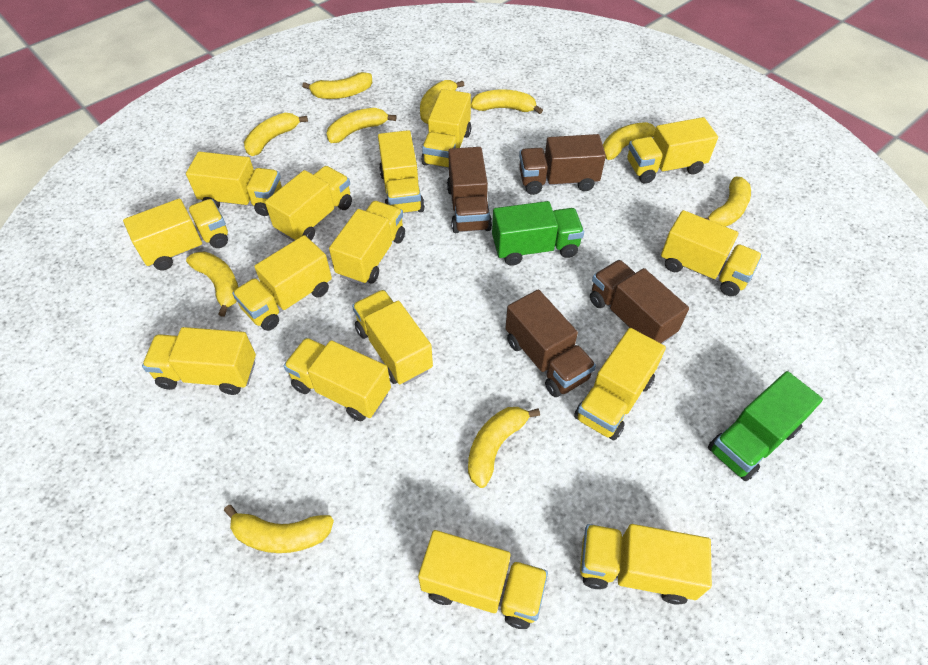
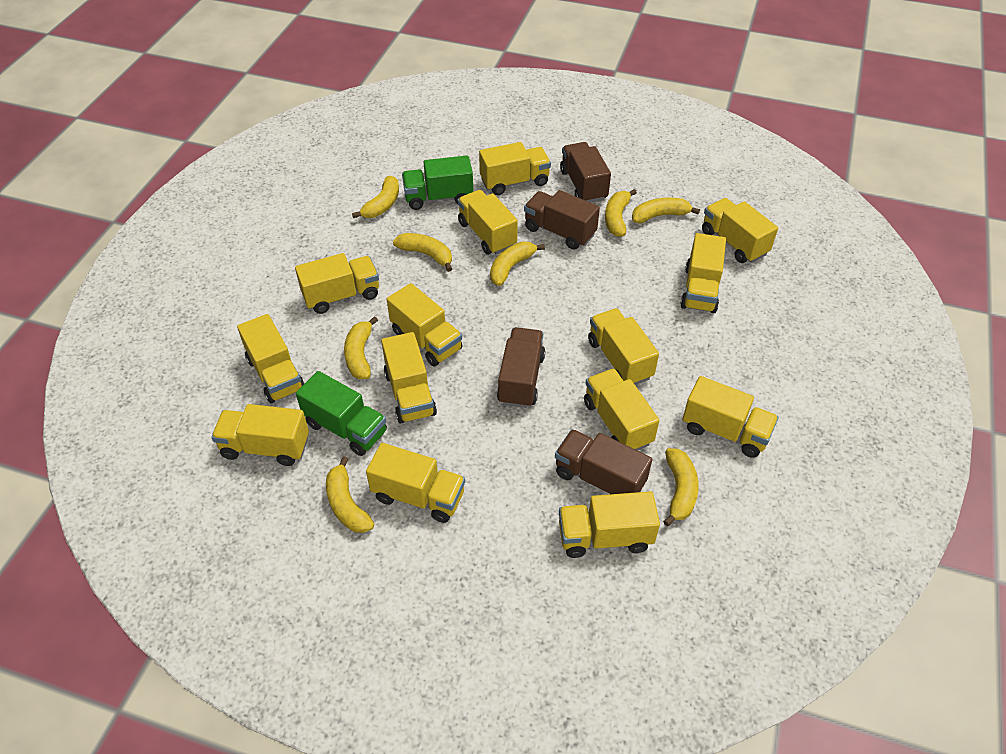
yellow banana: [186,251,238,317] [224,505,334,553] [244,113,308,156] [302,72,372,99] [326,108,396,143] [420,80,464,124] [468,407,540,488] [471,89,543,114] [603,122,656,160] [705,177,751,227] = 10 -> [326,456,374,533] [344,316,378,379] [352,176,399,218] [393,233,452,272] [490,242,545,286] [605,189,637,237] [632,198,700,223] [663,448,699,526] = 8
yellow truck: [123,199,228,270] [142,327,256,395] [186,151,282,216] [232,235,332,331] [265,166,352,241] [284,338,391,421] [329,201,405,285] [352,290,433,385] [378,130,425,213] [418,530,548,629] [421,89,471,168] [574,328,666,440] [580,524,712,605] [627,117,718,184] [661,210,762,296] = 15 -> [211,404,309,466] [237,314,305,403] [295,253,379,314] [366,443,465,523] [381,332,437,423] [387,283,462,366] [458,190,518,255] [479,142,551,195] [559,491,660,558] [584,369,660,450] [588,308,659,385] [680,233,726,313] [683,376,778,458] [702,198,778,263] = 14

